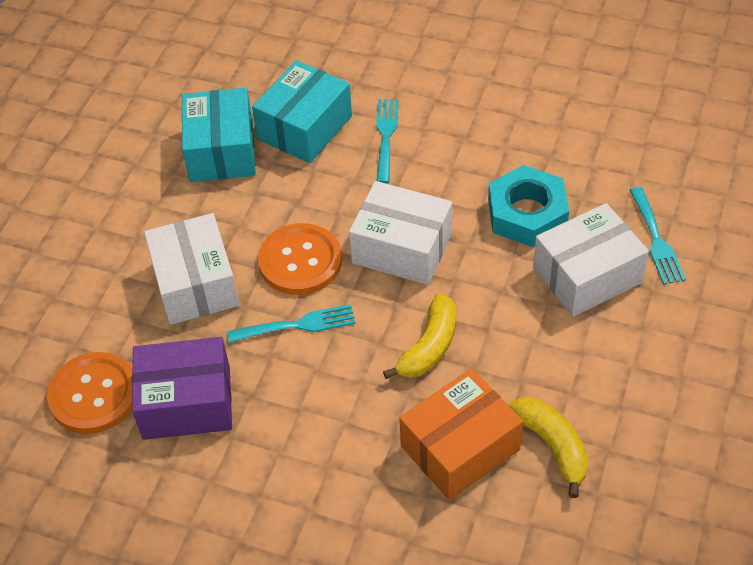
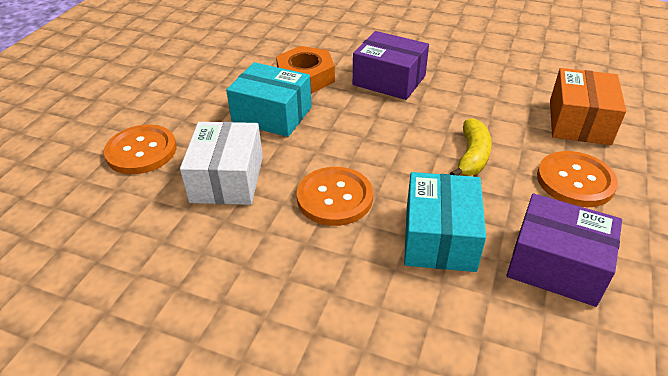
orange button: [47,352,132,434] [258,223,342,295] = 2 -> [104,125,177,174] [297,167,373,226] [537,151,618,207] = 3
orange nut: none = 0 -> [276,46,335,94] = 1
purple box: [132,337,232,440] = 1 -> [353,31,429,100] [506,194,622,307] = 2
turquoise fork: [227,304,355,343] [376,99,399,183] [630,187,686,285] = 3 -> none = 0
turquoise nut: [488,165,569,247] = 1 -> none = 0
white box: [144,213,239,325] [349,181,452,285] [533,203,649,317] = 3 -> [180,122,263,205] = 1
yellow banana: [383,293,456,379] [509,397,589,498] = 2 -> [450,118,492,176] = 1

